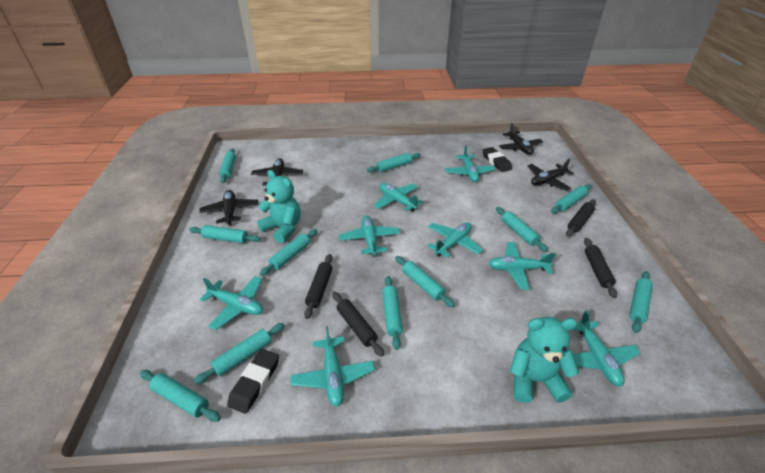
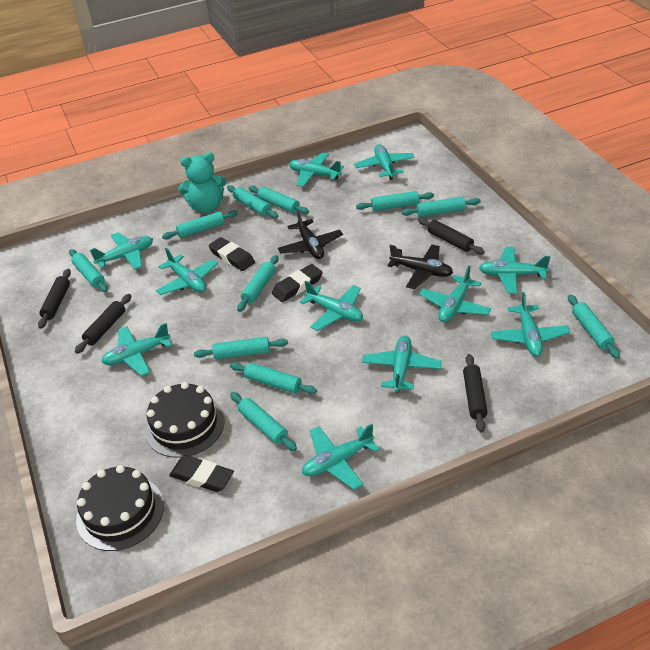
black cake: none = 0 -> [76,465,164,551] [144,382,225,458] = 2
black eraser: [227,349,279,414] [482,147,512,172] = 2 -> [169,455,234,492] [208,237,255,271] [272,264,323,302] = 3
black plane: [199,190,258,226] [251,158,303,185] [499,123,543,155] [527,158,574,191] = 4 -> [278,210,343,259] [387,244,453,289] = 2
turquoise plane: [200,276,263,330] [290,326,375,407] [339,216,400,257] [374,183,423,212] [427,222,483,258] [445,145,496,182] [489,242,556,290] [573,310,641,387] = 8 -> [90,232,153,270] [101,323,172,376] [156,248,218,295] [289,153,344,187] [300,281,363,331] [302,424,380,490] [354,144,415,180] [362,336,442,393] [419,265,491,322] [479,247,550,294] [491,292,570,357] = 11
turquoise teddy bear: [257,170,301,243] [510,317,579,403] = 2 -> [178,152,226,213] = 1

